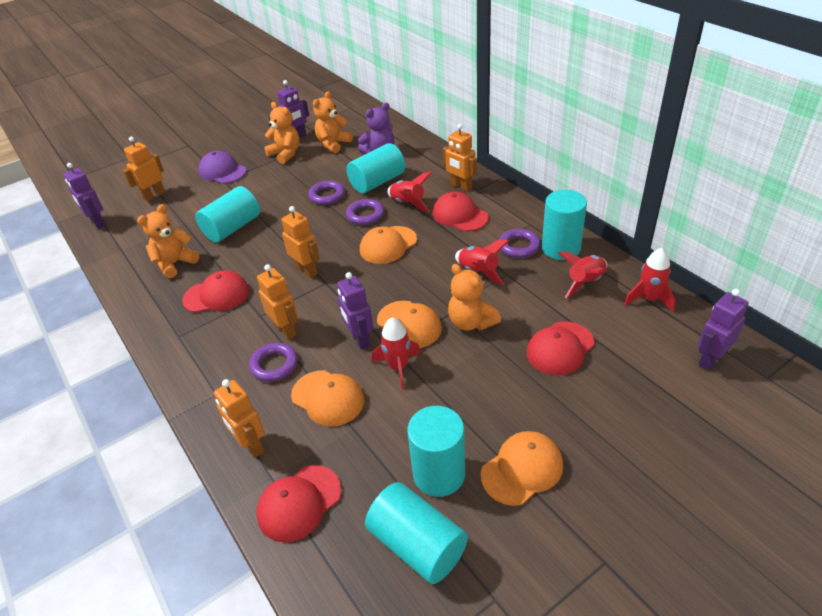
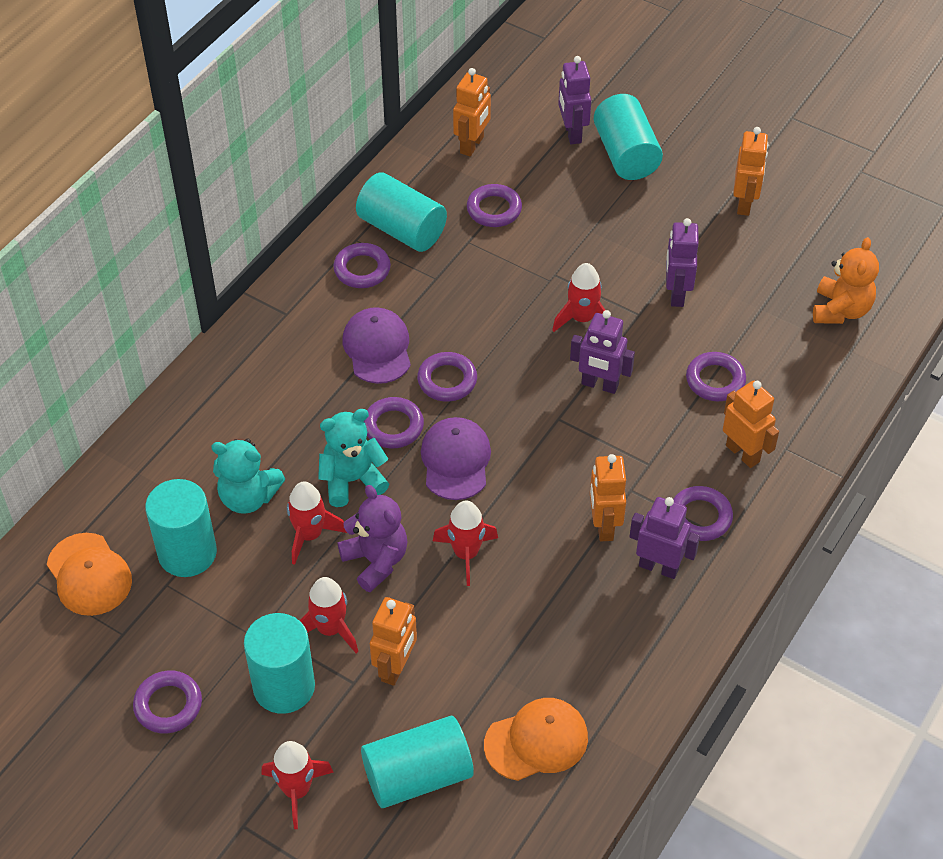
orange cap: [291,370,364,427] [360,226,417,264] [377,301,442,348] [481,431,563,506] = 4 -> [47,533,132,616] [484,698,588,781] = 2
orange teddy bear: [137,204,199,278] [264,102,300,164] [313,91,353,153] [448,264,501,331] = 4 -> [813,237,879,324] = 1
purple cap: [199,151,247,184] = 1 -> [342,307,411,384] [421,417,491,500] = 2
purple ring: [249,343,297,382] [308,180,345,205] [346,199,384,225] [499,229,540,258] = 4 -> [133,670,202,734] [333,243,391,288] [364,397,424,448] [417,352,477,402] [467,184,522,227] [673,486,733,541] [686,352,746,401] = 7
red cap: [182,270,250,313] [257,465,341,542] [433,192,488,231] [526,321,594,375] = 4 -> none = 0
turquoise teddy bear: none = 0 -> [211,438,285,514] [318,409,389,507] = 2

